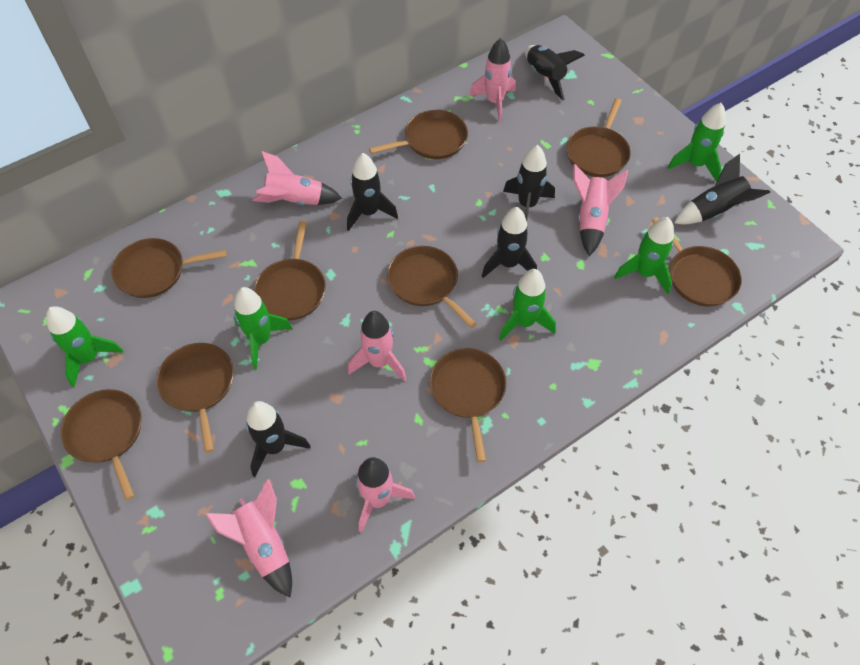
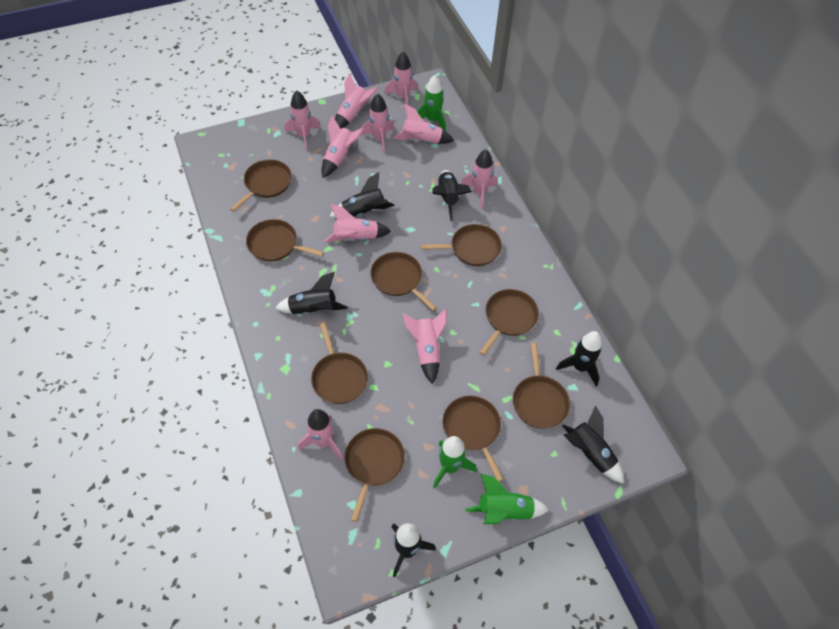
green rocket: [46,306,123,387] [234,287,293,369] [499,269,556,341] [614,217,674,294] [667,103,726,182] = 5 -> [417,75,446,131] [433,436,477,489] [465,473,549,524] = 3
pink rocket: [205,479,292,597] [252,151,342,205] [348,311,406,381] [355,457,415,533] [469,38,516,122] [573,164,628,256] = 6 -> [285,90,320,151] [298,409,343,460] [322,116,364,178] [324,204,391,242] [335,73,378,128] [360,94,395,153] [384,52,417,105] [393,104,454,144] [403,309,447,384] [461,149,498,210] = 10

